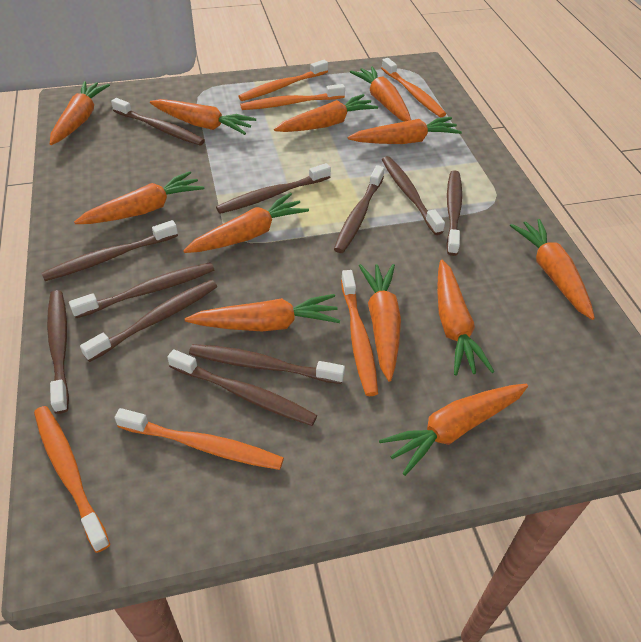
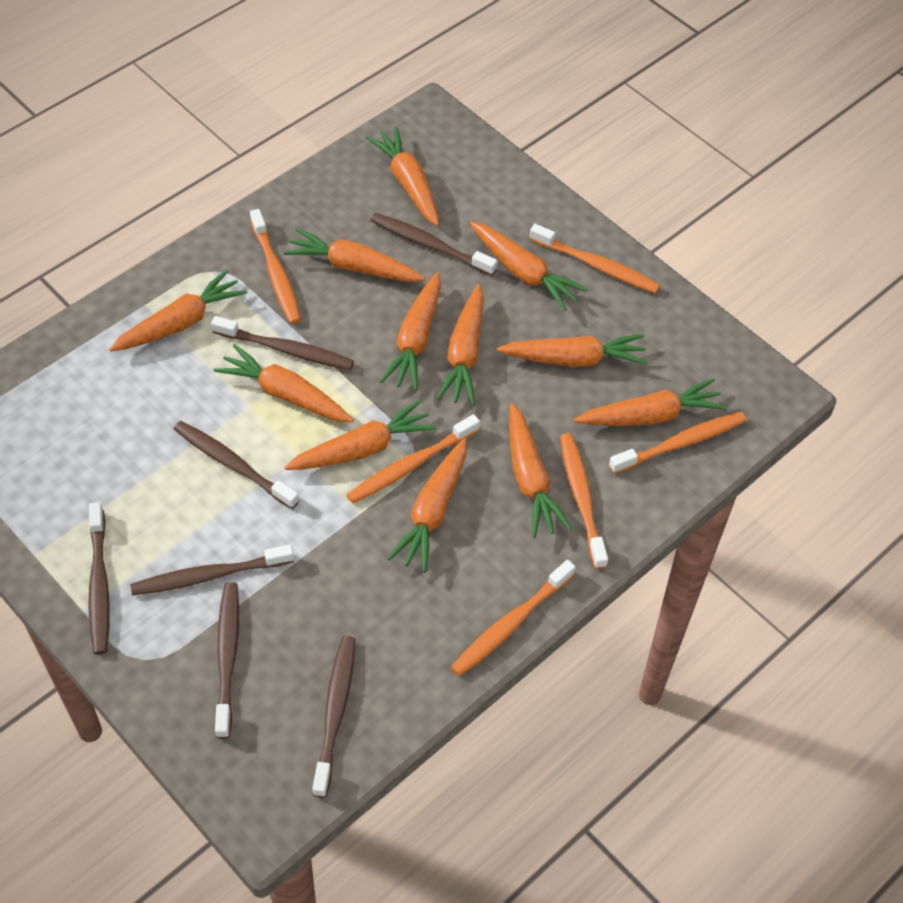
brown toothbrush: [41,220,178,281] [47,290,69,414] [69,262,214,318] [80,280,217,362] [111,98,205,145] [167,349,317,426] [189,344,345,384] [216,163,331,214] [334,165,384,253] [382,156,445,235] [446,170,462,256] = 11 -> [88,502,110,655] [130,545,294,595] [174,421,299,509] [211,316,354,370] [215,582,239,739] [312,636,355,798] [370,213,497,276] = 7

